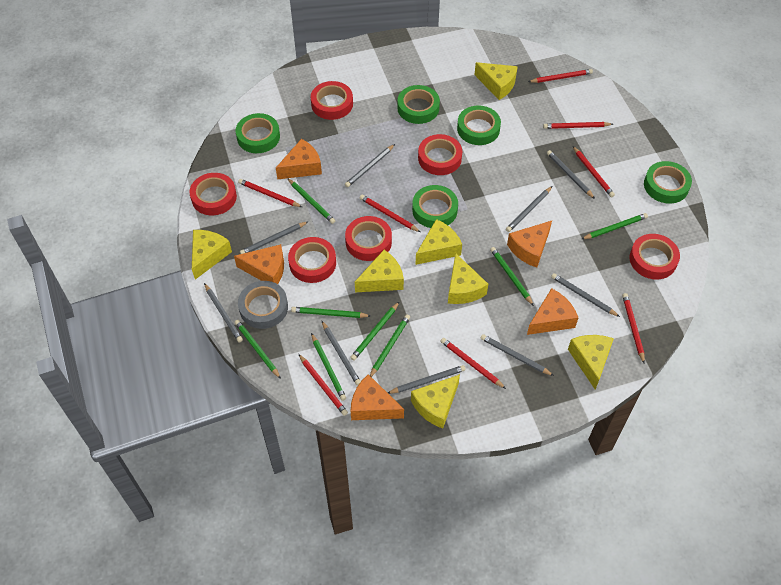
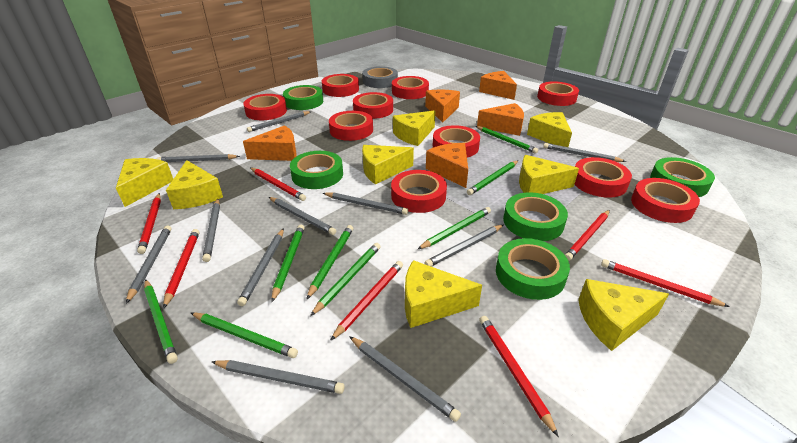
grey pencil: [204,283,243,342] [240,221,309,254] [322,321,361,386] [345,144,395,187] [388,365,466,394] [480,334,554,376] [506,186,552,232] [547,150,595,199] [551,273,620,317] = 9 -> [126,225,172,304] [157,154,240,162] [202,199,220,262] [211,360,345,394] [237,228,284,306] [247,111,312,132] [269,197,336,235] [323,192,408,215] [349,336,461,422] [424,225,503,266] [543,143,626,162] = 11
red pencil: [238,179,302,207] [299,354,348,416] [360,195,420,232] [440,338,506,389] [528,69,593,83] [543,122,613,129] [573,146,615,197] [622,293,645,363] = 8 -> [137,193,161,254] [163,229,199,309] [251,168,306,201] [330,261,403,341] [479,316,559,437] [565,210,610,261] [601,259,730,307] = 7
red tape: [190,173,237,215] [288,237,336,283] [311,81,353,120] [345,216,392,261] [418,134,462,175] [629,234,680,279] = 6 -> [243,94,287,120] [322,74,359,97] [329,111,373,141] [353,92,393,119] [391,170,447,213] [392,76,429,99] [433,125,480,157] [537,81,579,106] [574,157,632,198] [631,178,700,223] = 10
yellow cheese: [192,230,232,280] [355,250,404,292] [411,374,460,428] [415,219,462,265] [448,253,488,304] [474,62,518,100] [568,335,614,389] = 7 -> [116,158,173,207] [166,160,223,209] [362,145,414,185] [393,110,435,146] [405,260,482,328] [519,155,579,194] [527,112,572,147] [578,279,669,351] = 8

